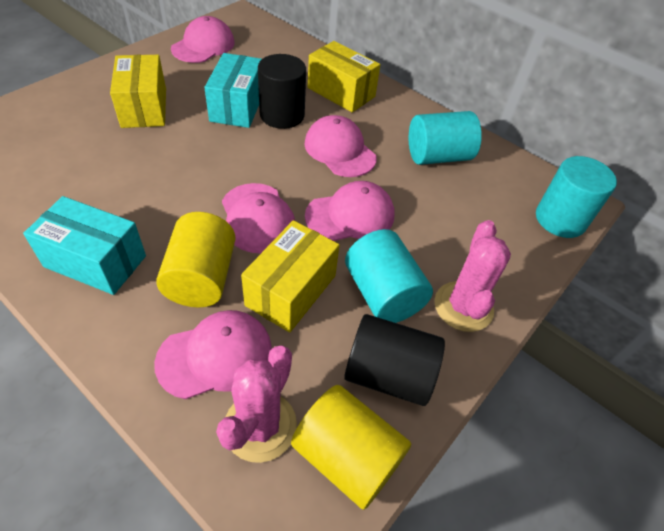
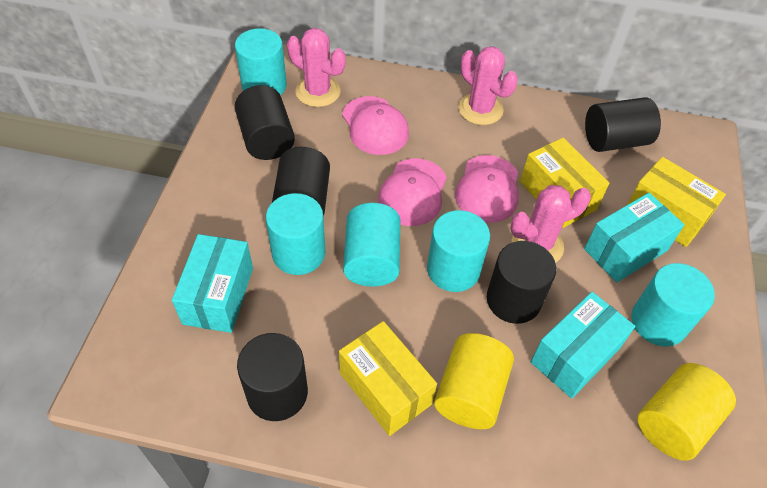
black cylinder: [258,54,306,129] [344,314,445,406] = 2 -> [235,85,295,160] [237,333,308,421] [272,147,330,216] [487,241,556,324] [585,97,661,152] = 5
pink cactus: [216,345,297,463] [434,220,511,332] = 2 -> [287,28,345,107] [458,46,518,125] [510,185,591,263] = 3
pink cap: [154,310,272,399] [171,16,235,63] [222,183,295,253] [304,115,377,177] [305,181,394,241] = 5 -> [342,96,409,155] [378,158,447,226] [455,155,519,223] = 3
turquoise box: [23,196,146,295] [204,53,262,128] = 2 -> [172,234,253,333] [531,292,635,398] [584,193,684,282] = 3
turquoise cylinder: [345,229,433,323] [409,111,482,165] [536,156,617,238] = 3 -> [235,28,287,95] [266,193,325,275] [343,203,400,287] [427,210,490,292] [631,263,715,346] = 5

